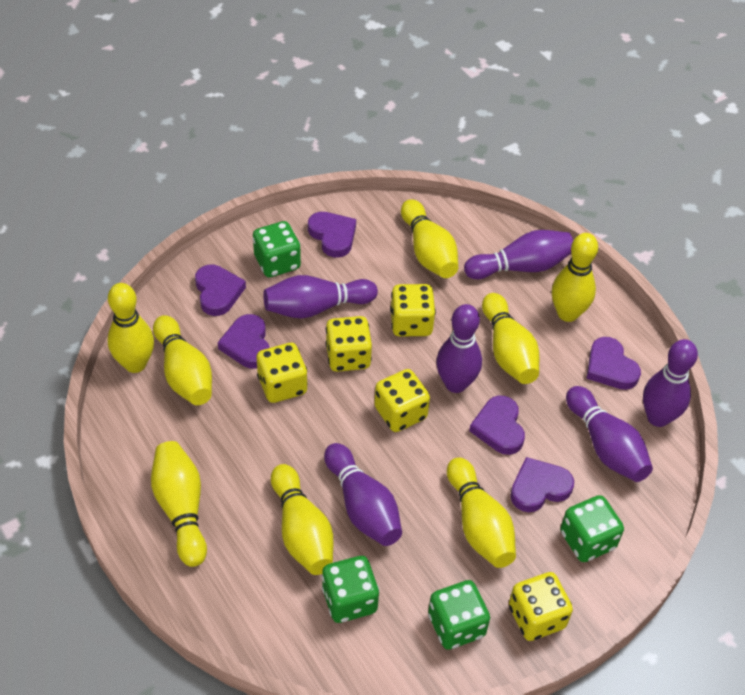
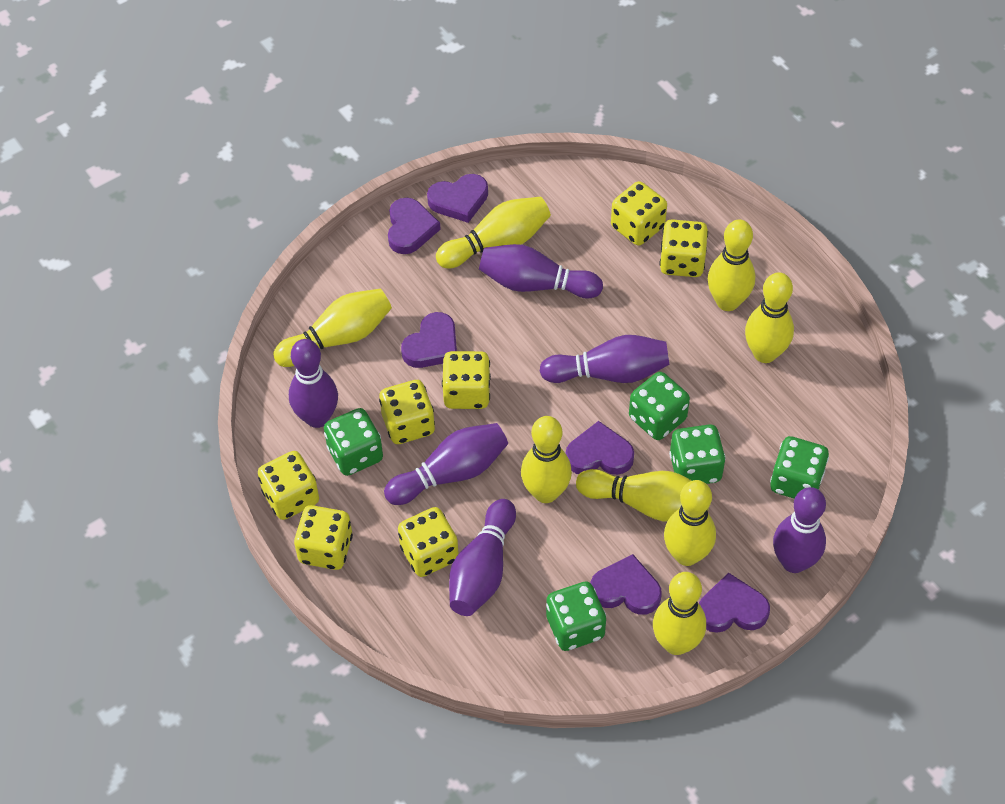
green dice: [253,221,301,277] [322,556,379,623] [428,580,490,650] [560,495,624,562] = 4 -> [324,408,383,476] [546,581,606,651] [629,372,690,440] [669,424,726,484] [770,436,829,499] = 5
yellow dice: [257,343,308,403] [326,316,372,372] [374,369,430,432] [390,284,436,337] [509,572,573,641] = 5 -> [258,451,319,520] [294,505,353,570] [379,380,435,444] [398,507,459,577] [442,351,491,409] [611,181,667,246] [660,219,708,277] = 7

